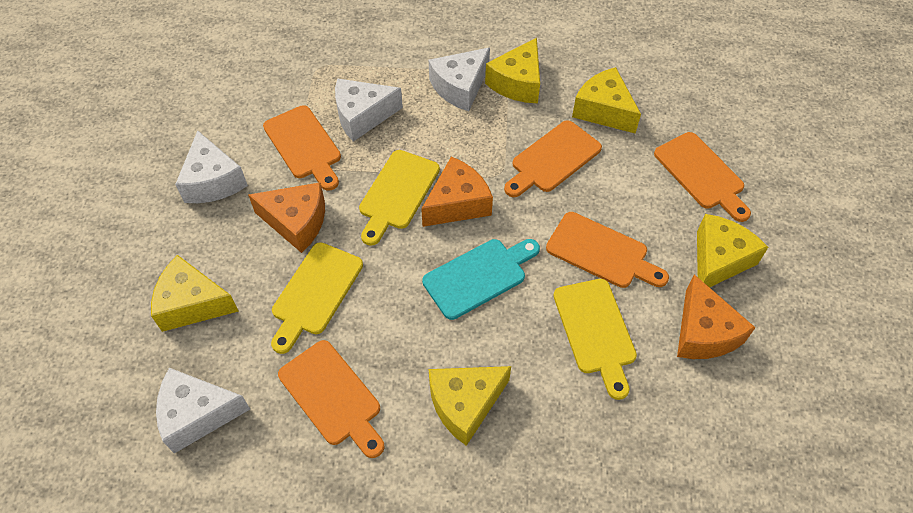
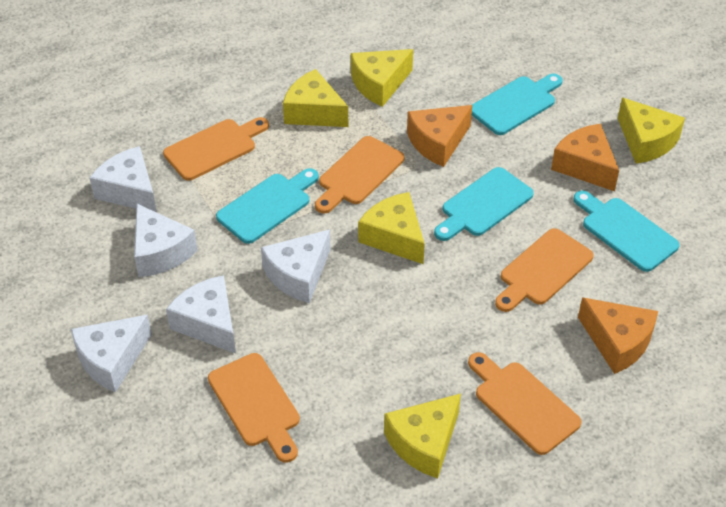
turquoise cutting board: [422,239,540,320] = 1 -> [216,168,319,244] [434,167,534,241] [472,74,563,135] [573,191,680,272] = 4
white cheese: [156,368,250,454] [175,130,248,203] [335,78,403,142] [429,48,490,111] = 4 -> [71,315,152,393] [90,146,157,212] [134,204,198,277] [166,275,236,354] [261,229,331,303] = 5
yellow cutting board: [271,242,363,354] [359,150,440,246] [553,279,637,400] = 3 -> none = 0

